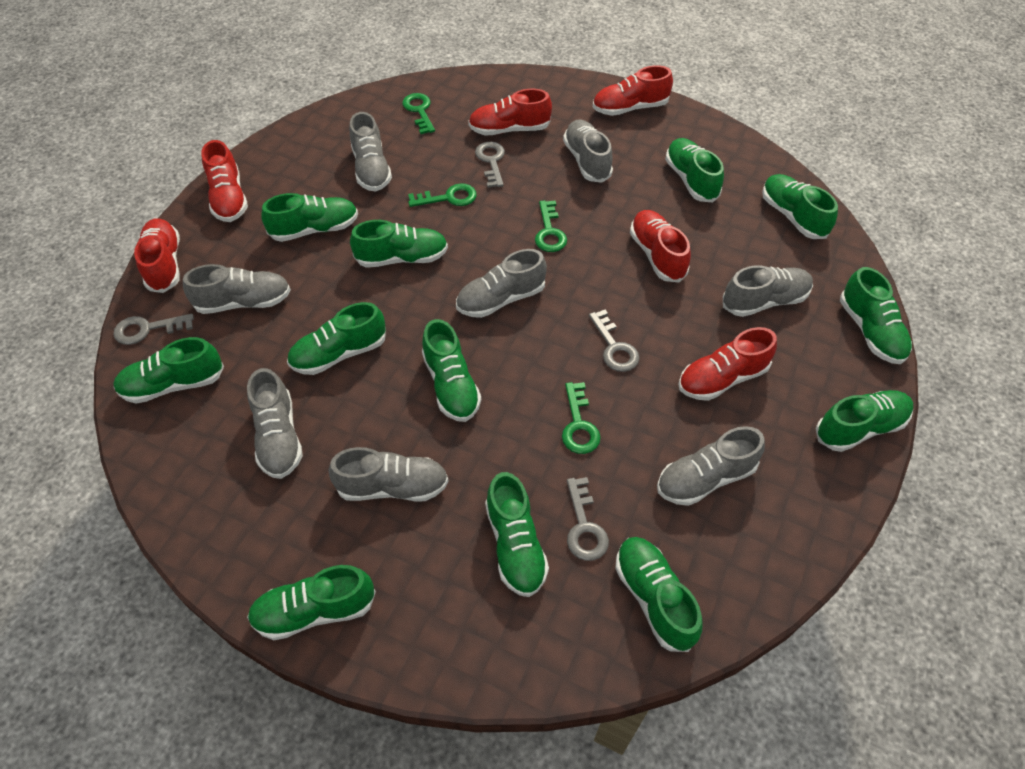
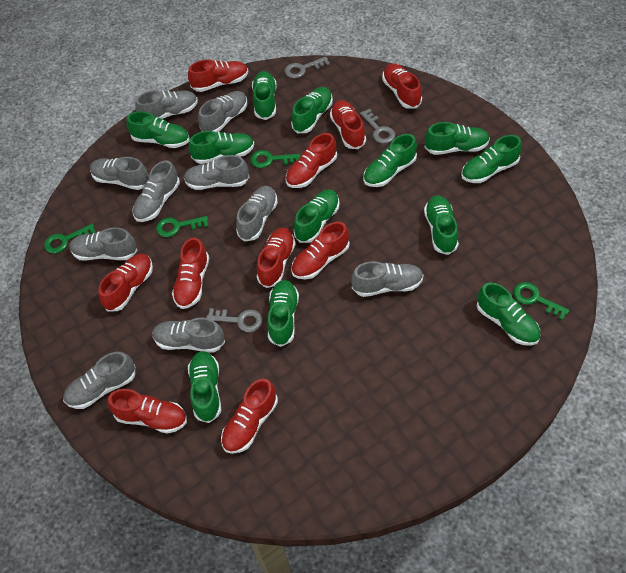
grey key: [113,314,194,345] [475,142,505,188] [567,477,609,561] [589,310,639,372] = 4 -> [206,308,263,332] [285,56,330,78] [360,109,395,144] = 3
grey shoe: [183,264,291,314] [247,368,303,479] [329,447,449,502] [349,112,392,192] [456,249,547,318] [563,120,613,183] [657,426,765,506] [723,265,813,317] = 8 -> [63,352,135,409] [69,227,138,261] [90,157,149,190] [132,160,180,222] [135,90,198,119] [152,318,225,353] [184,155,250,190] [198,91,247,132] [236,186,278,242] [351,261,424,297] = 10
red shoe: [134,218,180,293] [201,140,248,222] [468,89,552,136] [593,65,673,116] [630,210,691,282] [678,327,777,401] = 6 -> [98,254,153,312] [108,389,187,434] [172,237,209,309] [188,60,248,92] [221,379,278,454] [257,228,296,288] [286,133,337,188] [291,222,350,279] [330,100,366,149] [382,63,422,109] = 10

